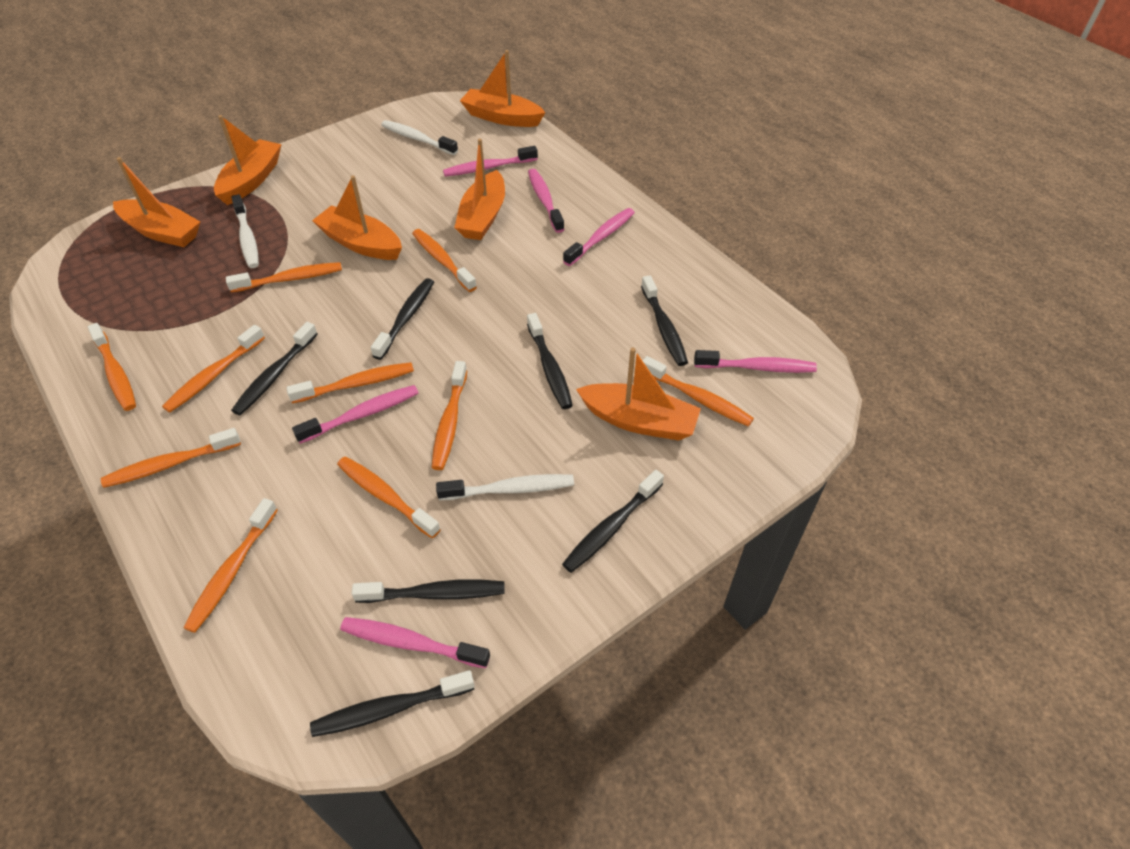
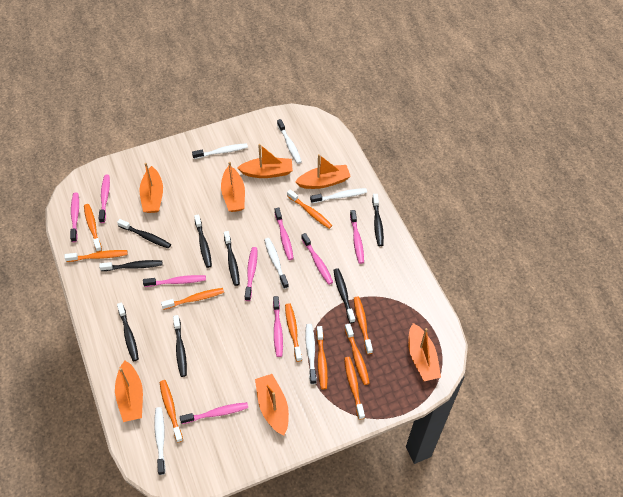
black toothbrush: [231,322,318,415] [310,670,475,737] [351,580,505,603] [371,278,434,360] [527,313,573,409] [562,470,664,573] [641,275,688,366] = 7 -> [99,260,162,271] [117,219,171,249] [117,303,139,362] [173,315,187,377] [194,214,212,268] [224,231,240,286] [333,268,355,323] [372,194,384,246] = 8
orange boat: [113,157,200,247] [214,115,282,205] [312,175,402,260] [454,139,505,240] [460,50,546,127] [576,348,701,441] = 6 -> [115,361,143,422] [140,163,163,213] [221,162,245,212] [237,144,293,178] [255,374,289,436] [295,154,351,189] [408,323,441,381] = 7
pink toothbrush: [292,385,419,444] [340,617,490,668] [443,146,538,177] [528,169,565,233] [563,208,635,266] [694,350,817,373] = 6 -> [70,193,79,242] [99,174,110,223] [143,275,206,287] [180,402,248,424] [245,247,257,301] [273,296,283,357] [275,208,294,260] [301,233,333,285] [350,210,364,264] = 9
white toothbrush: [231,194,259,268] [381,120,458,155] [436,474,574,500] = 3 -> [154,407,166,475] [192,143,248,159] [264,238,289,289] [277,119,302,164] [305,324,317,384] [310,188,367,203] = 6

